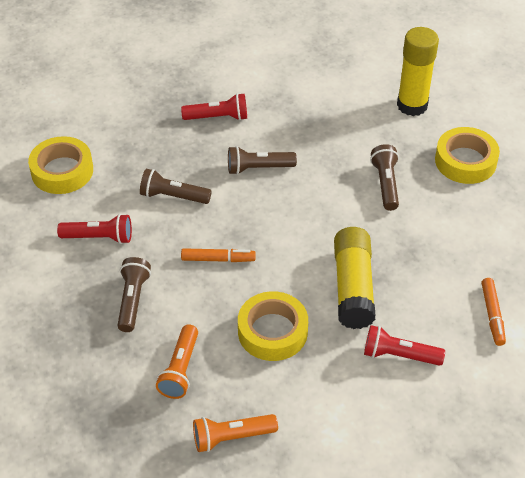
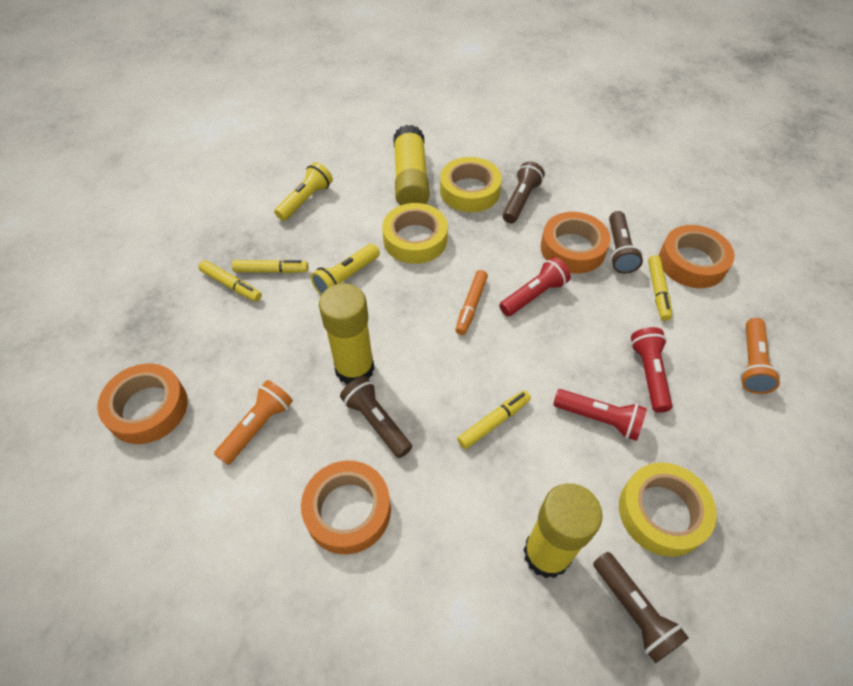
orange marker: [181,248,256,262] [481,278,506,346] = 2 -> [455,270,488,335] = 1
orange tape: none = 0 -> [97,363,188,444] [301,461,391,554] [540,212,610,274] [659,225,735,288] = 4
yellow flashlight: none = 0 -> [274,162,333,221] [311,244,380,295] = 2
yellow glue stick: [334,227,376,329] [397,27,439,116] = 2 -> [319,283,375,385] [394,125,430,206] [524,483,603,578] = 3
yellow marker: none = 0 -> [198,260,262,302] [232,260,308,273] [457,390,531,449] [648,255,672,321] = 4

